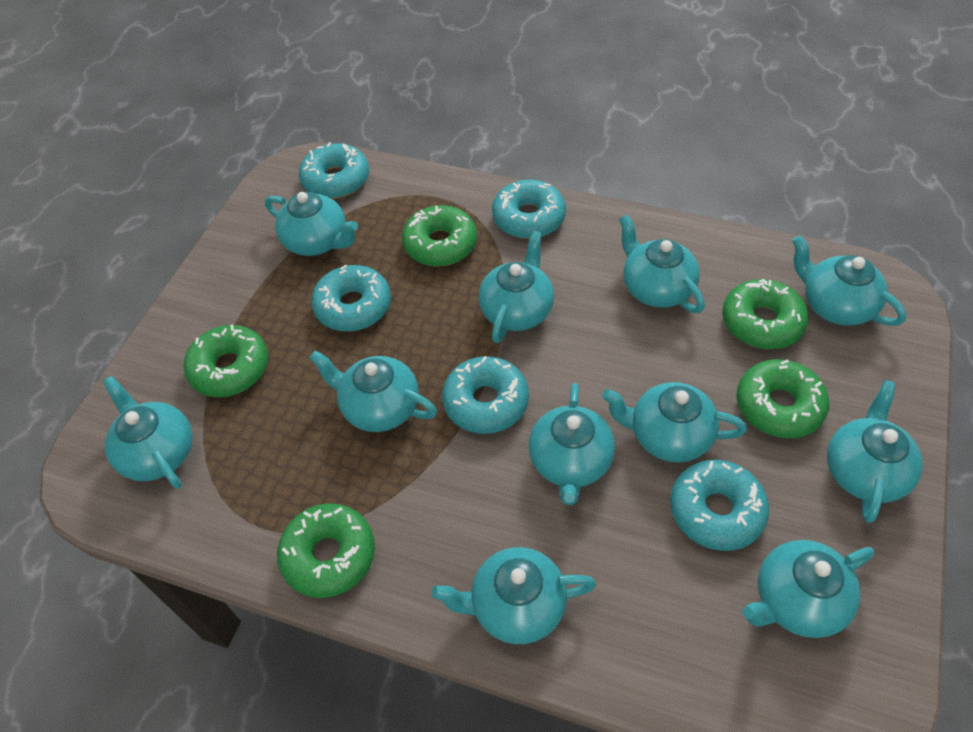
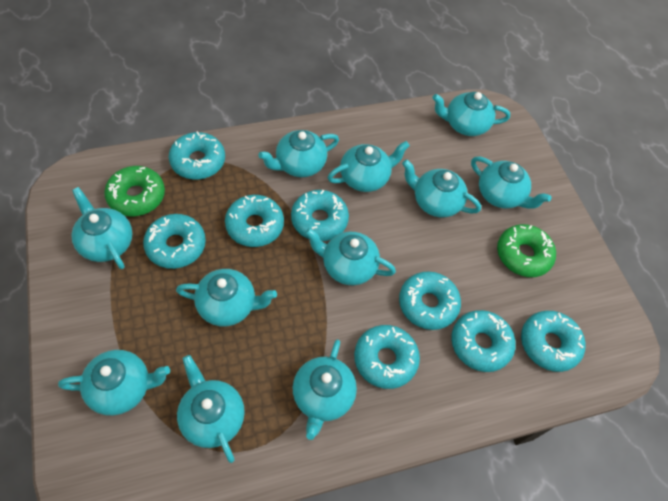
green donut: [183,324,268,397] [277,503,375,598] [402,205,477,267] [722,279,808,349] [736,359,829,438] = 5 -> [104,166,165,216] [497,224,556,277] = 2
turquoise donut: [299,142,369,199] [311,264,391,331] [442,356,529,434] [492,179,566,239] [670,460,769,551] = 5 -> [143,214,206,269] [169,131,225,179] [225,195,284,247] [291,190,349,241] [354,325,420,389] [399,271,461,330] [451,310,516,372] [521,311,585,372] = 8

